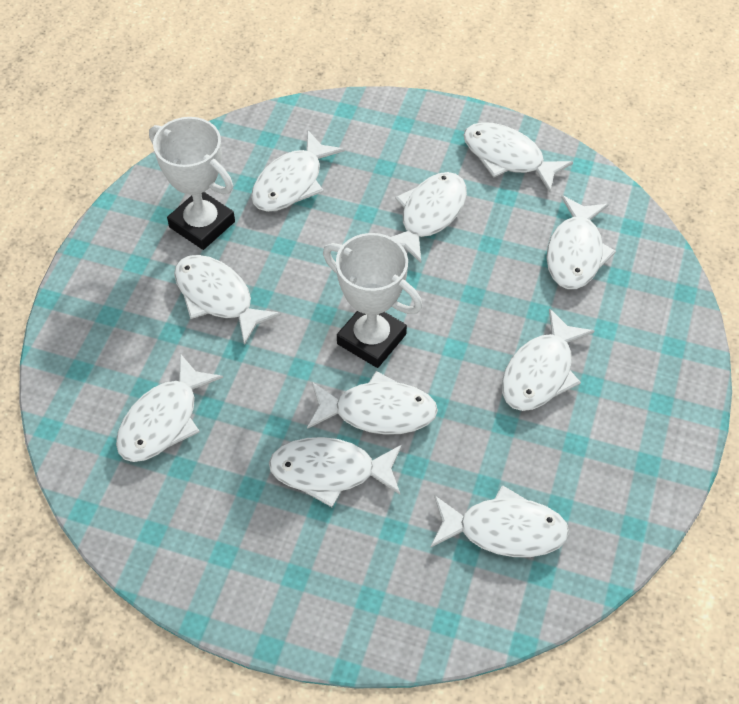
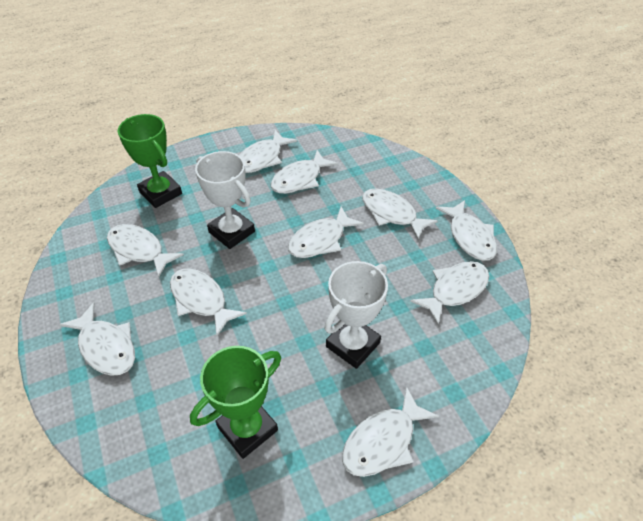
green trophy: none = 0 -> [118,114,182,208] [190,346,281,459] = 2

